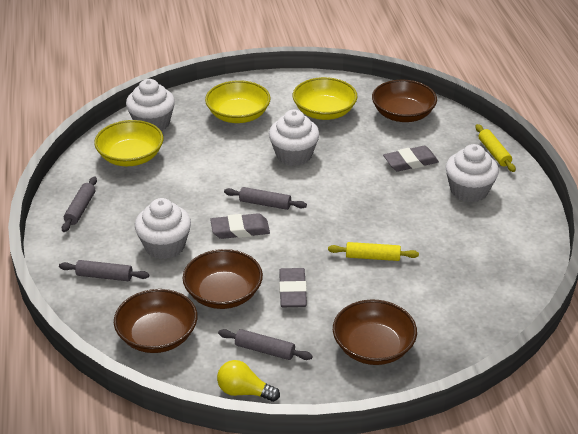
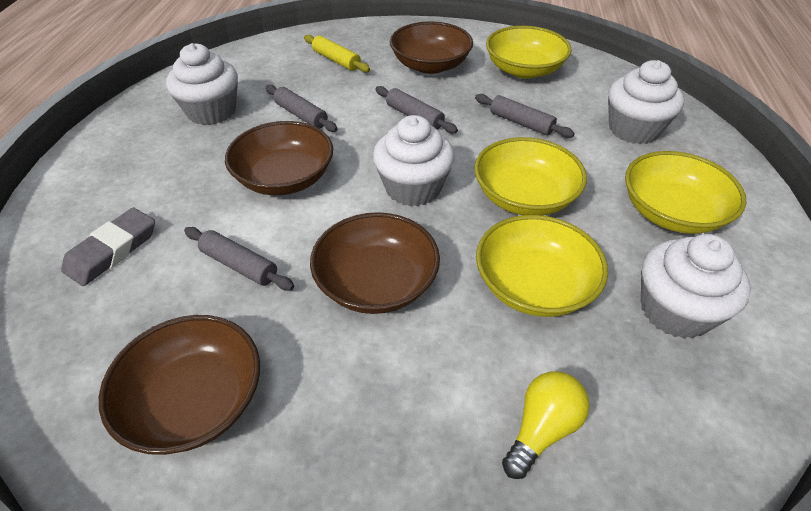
grey eraser: [210,213,270,239] [279,268,307,307] [383,146,439,172] = 3 -> [61,208,155,286] = 1
yellow bowl: [94,120,163,166] [205,80,271,123] [293,77,358,120] = 3 -> [474,137,587,216] [476,215,608,317] [486,26,572,79] [625,151,747,234] = 4
yellow rolling pin: [328,242,419,261] [476,124,516,172] = 2 -> [304,35,370,72] = 1

